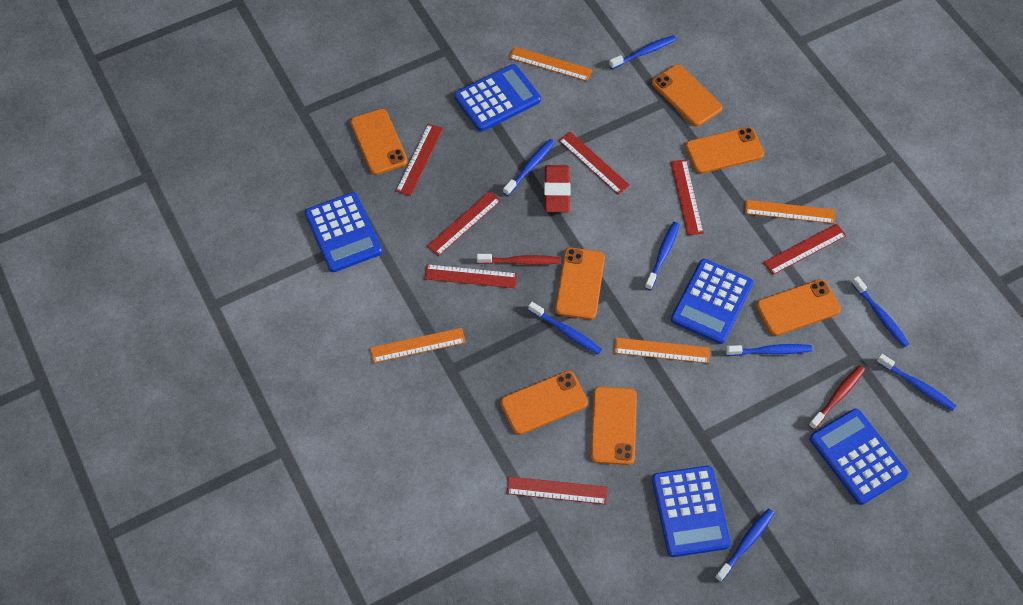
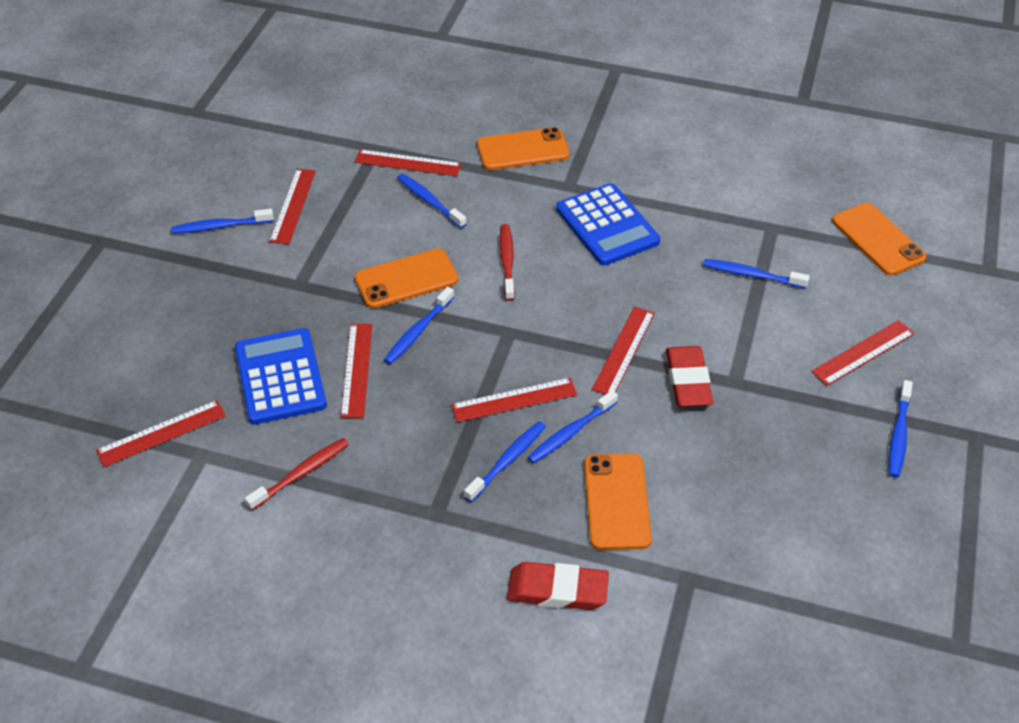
blue calculator: [305,192,382,272] [454,64,541,131] [652,466,731,557] [671,259,753,344] [810,409,908,505] = 5 -> [235,328,327,424] [556,183,660,266] = 2
blue toothbrush: [503,139,555,196] [528,302,602,354] [609,35,676,69] [645,222,680,290] [715,509,774,582] [726,344,812,356] [851,276,909,347] [877,354,956,411] = 8 -> [171,209,274,234] [384,287,454,364] [397,174,466,228] [464,421,546,502] [527,390,618,464] [703,259,810,289] [889,380,913,478] = 7
orange phone: [350,109,408,175] [501,371,588,435] [555,248,605,320] [590,386,637,465] [652,65,722,126] [685,127,764,174] [756,279,841,336] = 7 -> [355,249,458,309] [477,127,570,170] [584,453,652,550] [832,203,926,276] = 4
orange ruler: [370,328,466,363] [509,47,592,81] [614,338,710,363] [745,200,835,224] = 4 -> none = 0
red eraser: [544,165,570,212] = 1 -> [507,562,609,610] [666,346,713,407] = 2

